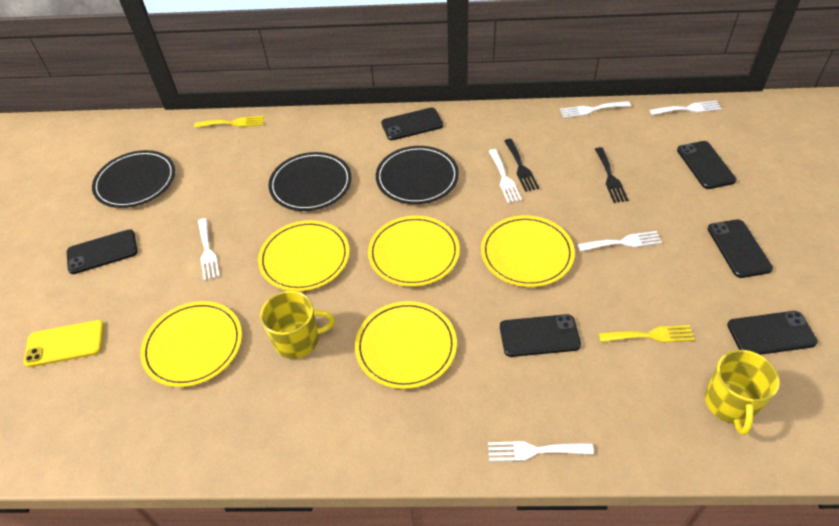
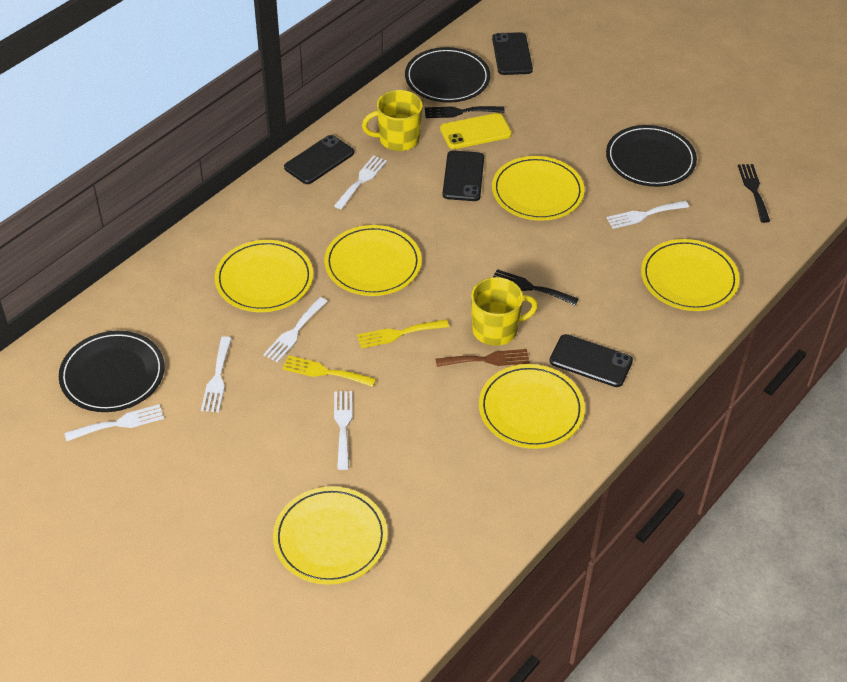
black fork: [504,139,539,192] [595,147,628,203] = 2 -> [425,106,505,118] [493,269,579,306] [738,164,770,223] = 3
black phone: [67,229,138,274] [381,108,443,140] [500,314,581,357] [677,141,736,189] [708,219,773,278] [727,311,818,355] = 6 -> [284,135,354,184] [442,150,484,201] [492,32,533,75] [550,334,633,387] = 4
brown fork: none = 0 -> [436,349,530,367] = 1
yellow plate: [140,301,242,387] [258,220,350,291] [355,301,457,389] [368,216,460,287] [481,216,575,287] = 5 -> [215,240,313,312] [273,486,388,585] [324,225,422,296] [479,364,585,449] [492,156,584,221] [641,239,740,311] = 6

